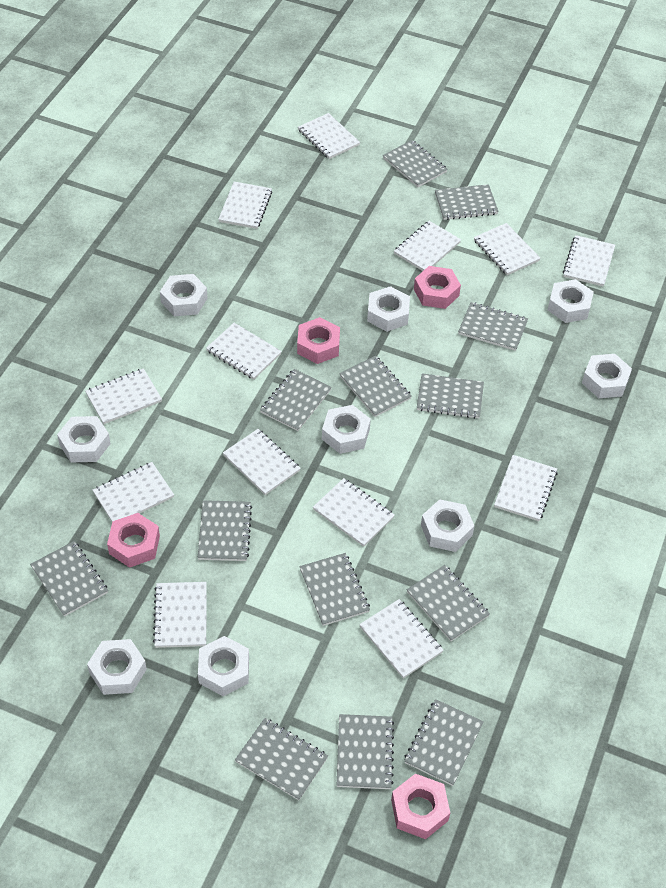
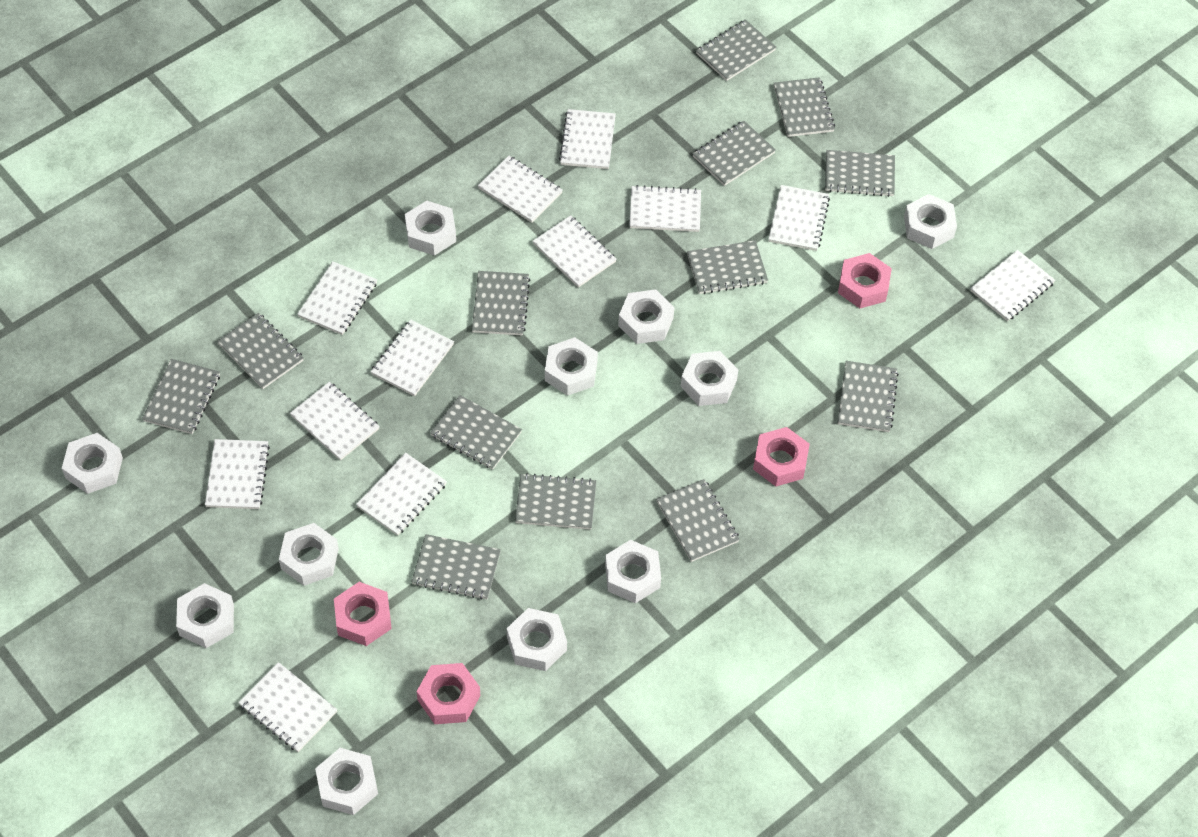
white notebook: [85,368,162,424] [93,462,174,521] [153,582,207,648] [206,323,282,380] [218,182,272,229] [223,429,301,495] [298,113,360,159] [313,478,395,547] [359,599,444,678] [394,221,461,271] [474,223,541,275] [494,455,558,521] [563,235,615,286] = 13 -> [205,439,270,509] [238,662,337,752] [290,382,380,461] [297,261,377,335] [356,453,447,536] [371,319,454,396] [478,156,563,223] [533,215,617,288] [559,109,616,169] [629,185,701,232] [769,185,830,251] [970,250,1055,321] = 12
white nut: [57,416,111,462] [87,639,147,695] [160,274,208,316] [198,636,249,696] [322,405,371,454] [367,286,410,332] [421,499,474,552] [548,279,594,323] [582,354,632,398] = 9 -> [62,433,123,494] [176,583,234,648] [279,523,339,586] [315,748,378,815] [405,201,456,256] [507,608,567,671] [545,337,598,396] [605,540,661,603] [618,289,674,344] [681,351,738,406] [904,194,957,249] = 11

